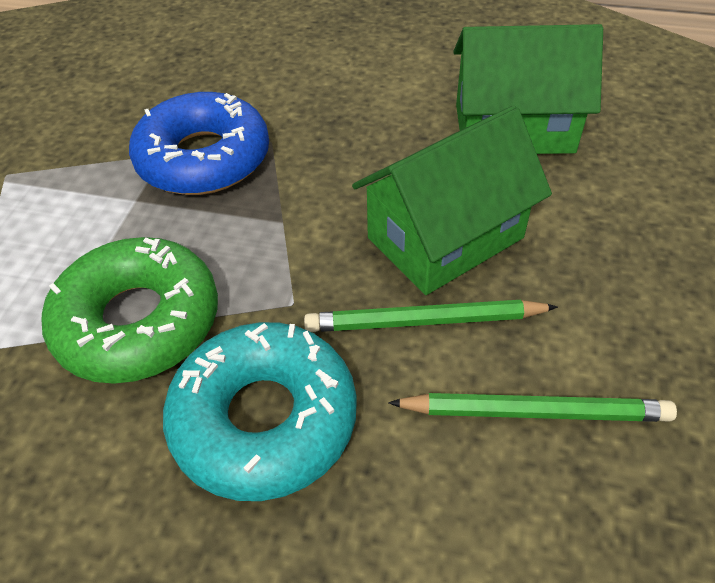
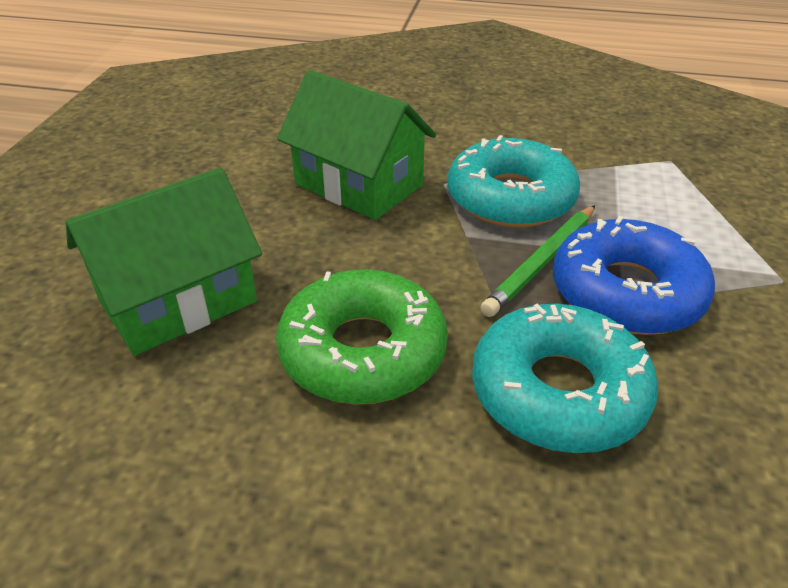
green pencil: [304,300,558,332] [388,393,677,422] = 2 -> [480,205,595,317] = 1
turquoise donut: [163,322,357,501] = 1 -> [447,135,580,227] [472,304,658,453] = 2

